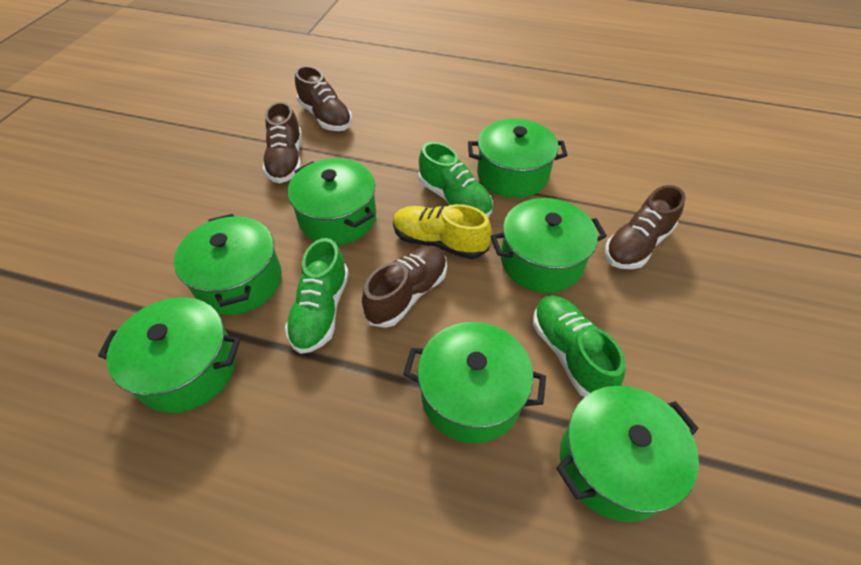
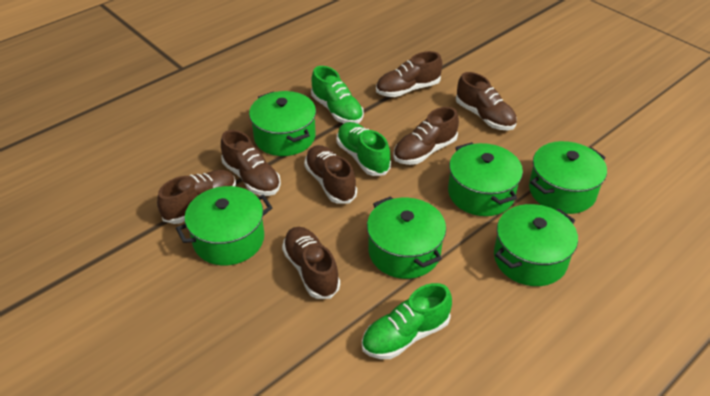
brown shoe: [263,102,302,183] [295,66,352,131] [362,246,447,328] [605,185,686,269] = 4 -> [157,170,236,224] [221,130,281,196] [282,227,340,299] [304,145,357,204] [376,51,442,97] [393,107,459,165] [456,72,517,131] = 7
green pot: [98,297,240,413] [174,214,282,315] [287,158,376,245] [403,322,546,443] [468,119,568,198] [490,198,607,293] [556,386,699,522] = 7 -> [176,186,272,266] [249,91,316,156] [367,196,446,279] [448,142,523,216] [494,204,578,286] [529,141,607,214] = 6
yellow shoe: [393,204,492,259] = 1 -> none = 0

